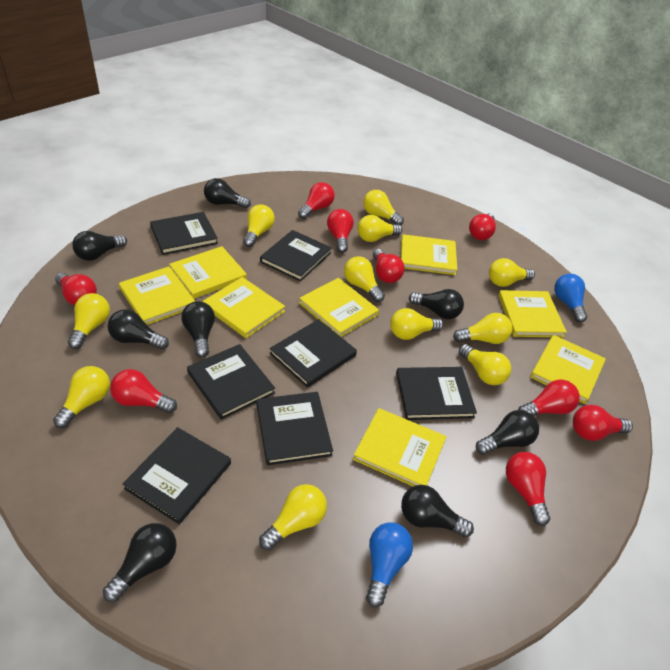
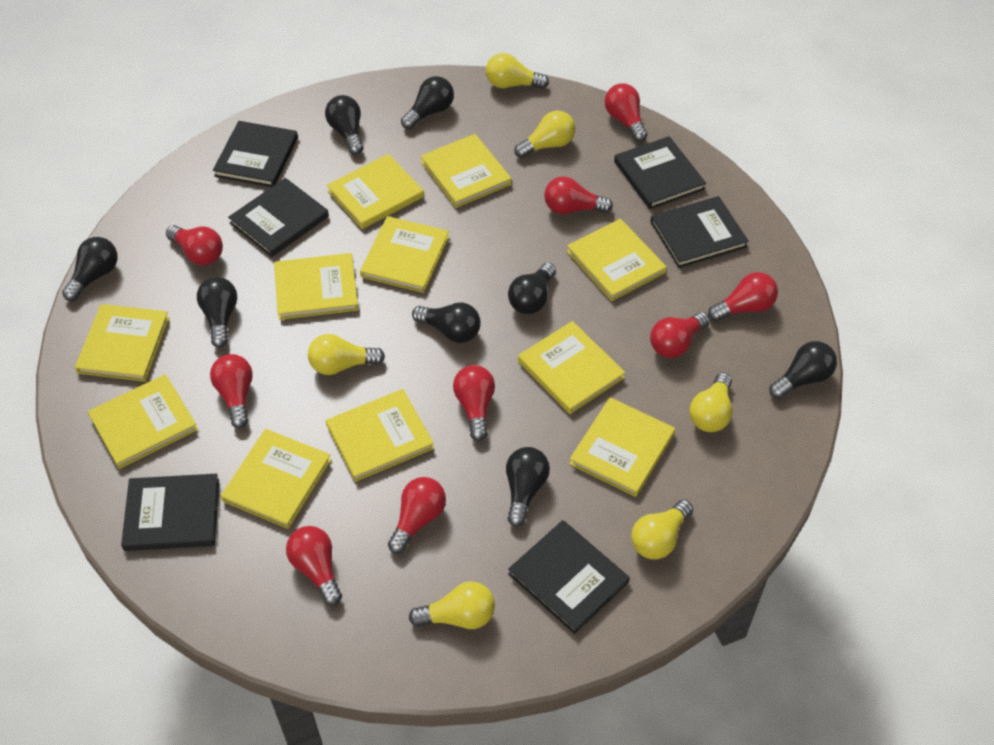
black book: [122,427,231,524] [150,212,218,255] [187,344,275,420] [256,392,333,465] [260,230,332,282] [270,319,357,388] [396,367,477,420] = 7 -> [121,474,219,551] [213,121,298,187] [228,178,329,257] [508,520,630,634] [614,136,706,209] [650,196,749,268] = 6
blue light bulb: [366,522,413,607] [554,274,587,322] = 2 -> none = 0
yellow book: [119,266,195,325] [169,246,247,299] [203,277,285,338] [299,278,379,337] [353,408,446,486] [401,234,457,275] [498,290,567,338] [530,335,606,404] = 8 -> [75,304,170,382] [88,374,198,469] [221,429,331,529] [274,253,359,320] [326,389,434,482] [327,154,424,229] [360,216,449,293] [421,134,511,208] [518,321,625,414] [567,219,667,301] [569,397,675,497] = 11
yellow light bulb: [53,366,110,428] [68,293,110,349] [243,204,275,247] [259,484,327,550] [344,256,385,302] [357,215,402,242] [363,190,404,225] [390,308,443,340] [453,313,512,344] [459,344,511,385] [489,258,535,287] = 11 -> [308,334,385,375] [409,581,495,629] [486,53,549,89] [514,111,575,158] [631,500,693,559] [689,373,733,432] = 6

